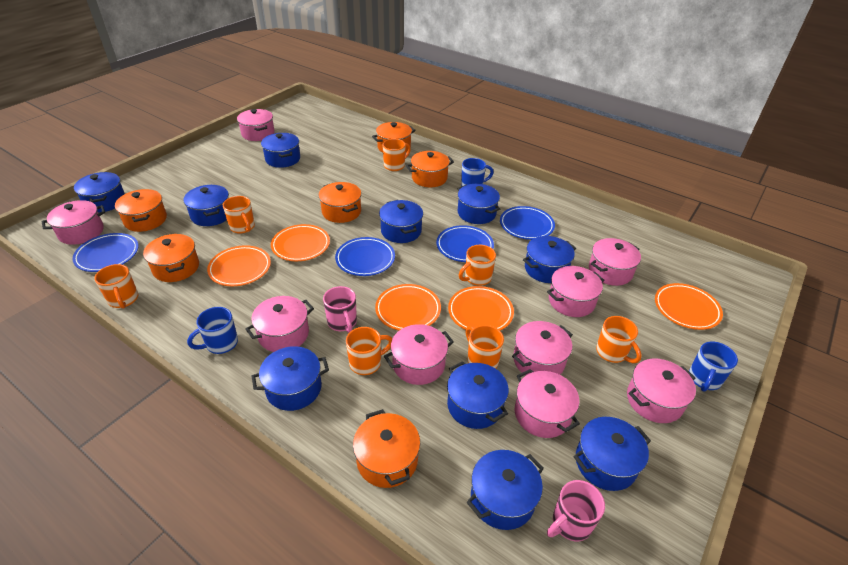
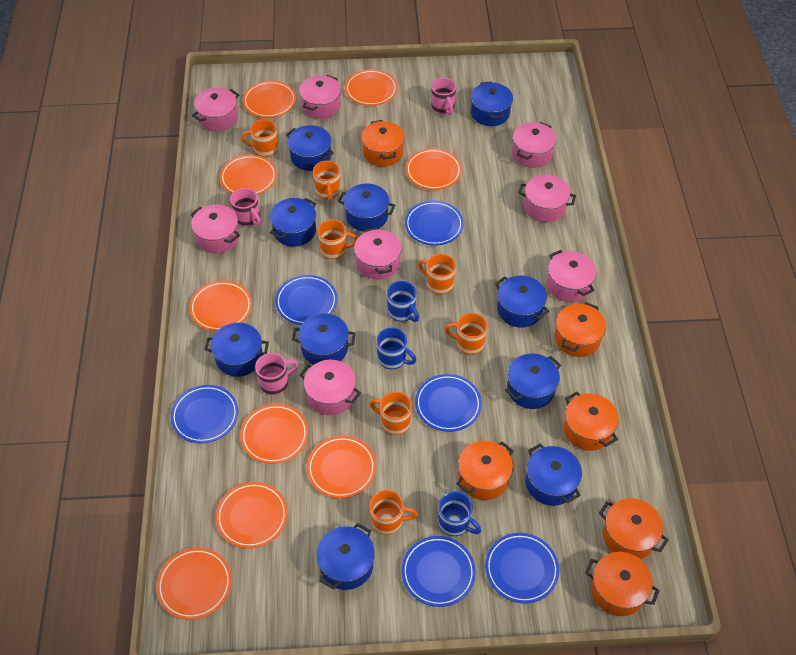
blue plate: [72,233,139,272] [335,237,395,276] [436,225,494,262] [500,206,555,240] = 4 -> [171,385,238,443] [275,275,337,325] [402,536,476,607] [405,201,464,246] [415,374,482,432] [485,533,559,604] = 6
orange plate: [207,245,271,286] [271,224,330,261] [375,284,441,330] [448,286,514,332] [655,283,723,330] = 5 -> [156,548,232,620] [189,281,252,331] [216,482,288,548] [220,155,277,195] [240,404,308,464] [243,81,296,118] [307,436,376,498] [345,69,398,106] [406,148,462,190] = 9
pink mug: [323,286,357,333] [547,480,605,541] = 2 -> [230,188,261,227] [255,353,298,395] [431,78,456,115] = 3
pink pot: [42,200,105,245] [237,109,275,141] [245,296,314,352] [384,324,454,385] [512,321,573,375] [515,369,580,438] [547,266,604,317] [589,238,641,286] [627,359,696,423] = 9 -> [191,205,240,254] [192,88,239,132] [299,75,341,119] [300,360,361,415] [354,227,402,280] [512,122,556,168] [519,175,576,222] [547,250,596,302] = 8

